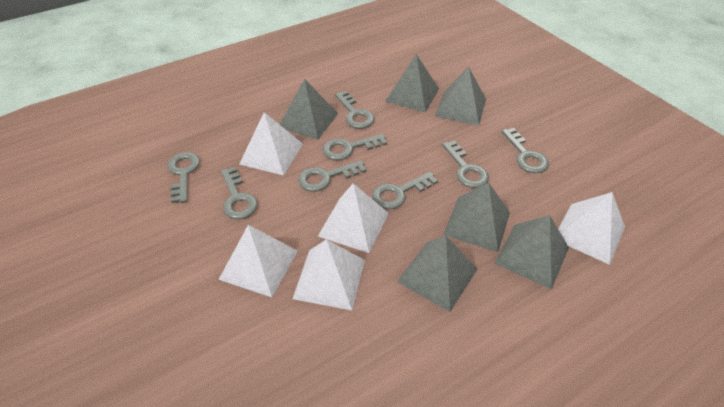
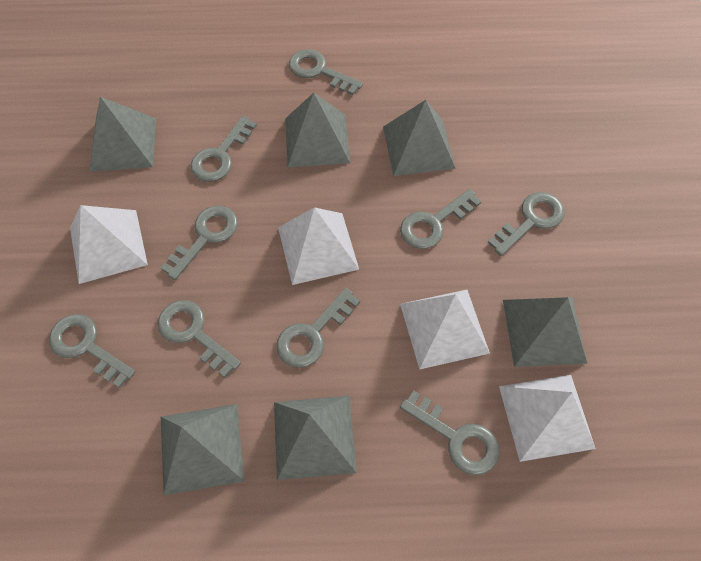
grey key: [167,152,200,203] [221,167,258,219] [298,160,366,192] [322,134,387,160] [335,91,375,129] [372,172,438,209] [442,140,489,188] [501,128,549,173] = 8 -> [49,314,136,388] [158,300,241,378] [160,206,238,280] [191,116,257,182] [277,288,360,368] [289,49,363,95] [400,189,482,249] [400,391,499,475] [488,192,565,256] = 9
white pyramid: [218,225,298,297] [239,112,303,175] [293,239,365,310] [318,183,389,253] [558,192,625,265] = 5 -> [70,205,148,284] [278,207,359,285] [400,290,490,370] [499,375,596,462] = 4

